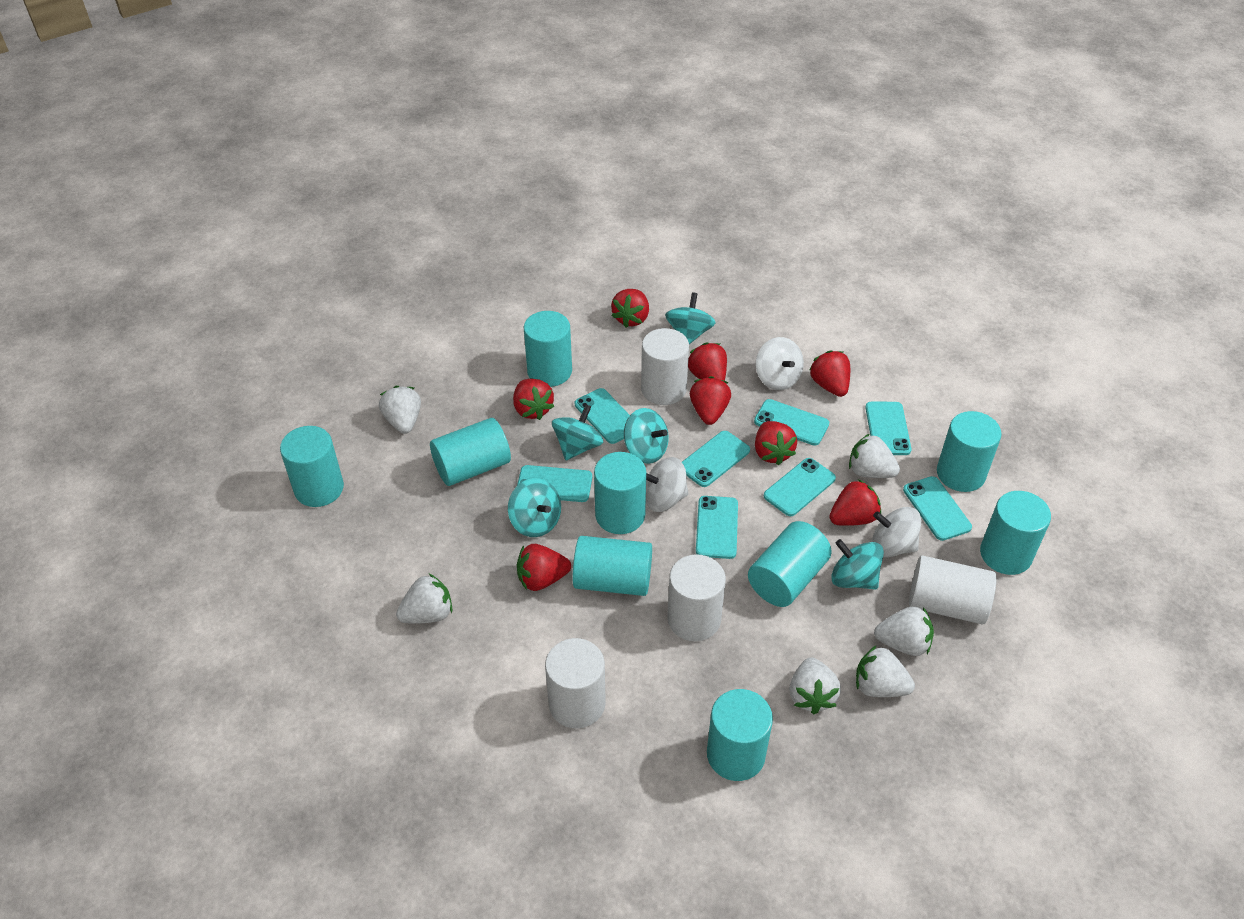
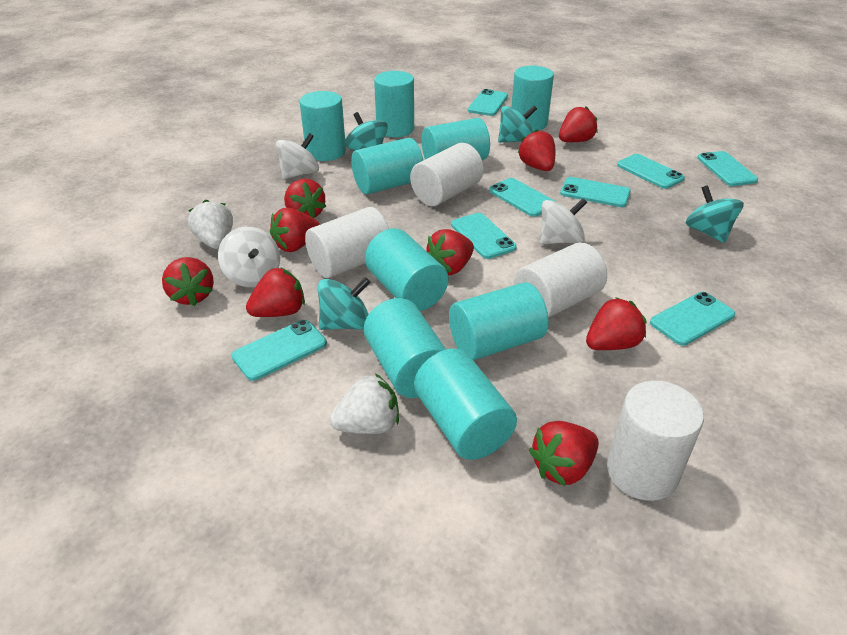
red strawberry: [513,379,554,420] [517,544,571,591] [611,289,649,328] [688,343,727,381] [690,376,731,425] [755,421,797,465] [809,350,850,397] [829,479,881,526] = 8 -> [162,257,214,306] [246,267,305,317] [270,208,320,252] [284,179,326,218] [426,229,474,275] [518,129,556,171] [529,421,599,486] [559,106,598,142] [586,297,646,350] = 9
turquoise spinning top: [508,478,561,537] [552,404,603,461] [624,408,669,464] [665,292,716,344] [831,539,884,590] = 5 -> [318,277,370,330] [345,112,388,150] [498,105,537,143] [685,185,744,243] = 4
white strawberry: [379,386,421,434] [396,574,453,624] [789,657,841,714] [849,434,900,478] [856,645,915,697] [874,606,934,656] = 6 -> [188,199,233,249] [329,373,399,434] = 2

